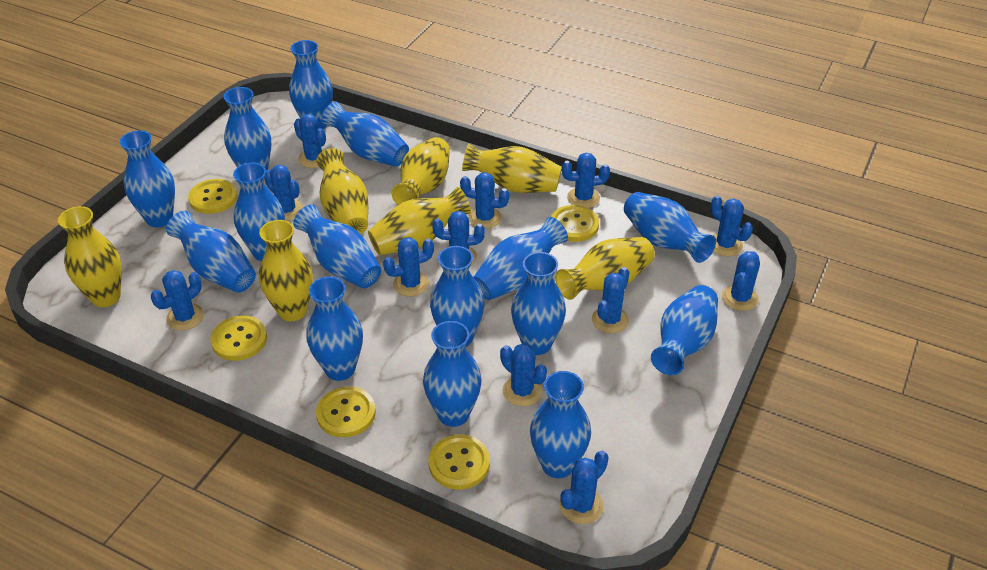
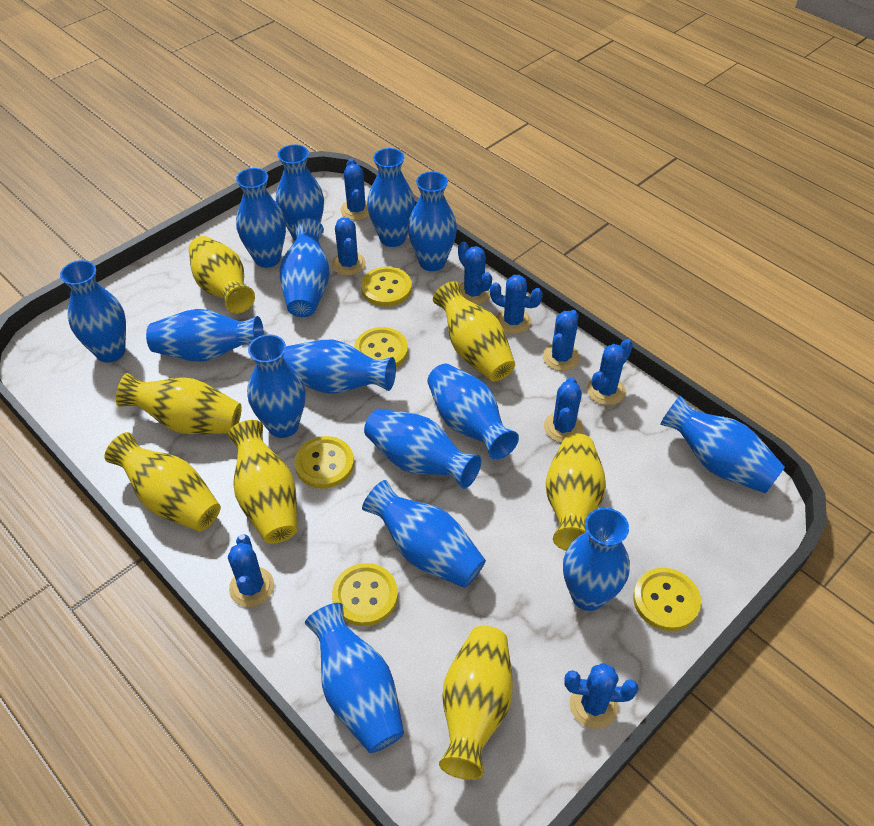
blue cactus: [151,270,204,331] [264,165,303,221] [294,114,326,168] [383,237,434,297] [432,211,485,266] [460,172,509,229] [500,343,547,407] [560,451,609,524] [562,153,610,208] [592,267,629,333] [711,195,753,256] [722,251,760,311] = 12 -> [228,534,274,607] [332,217,366,276] [340,159,369,220] [458,241,492,305] [490,275,543,334] [543,310,580,371] [544,377,583,443] [565,663,638,729] [587,339,633,405] = 9

